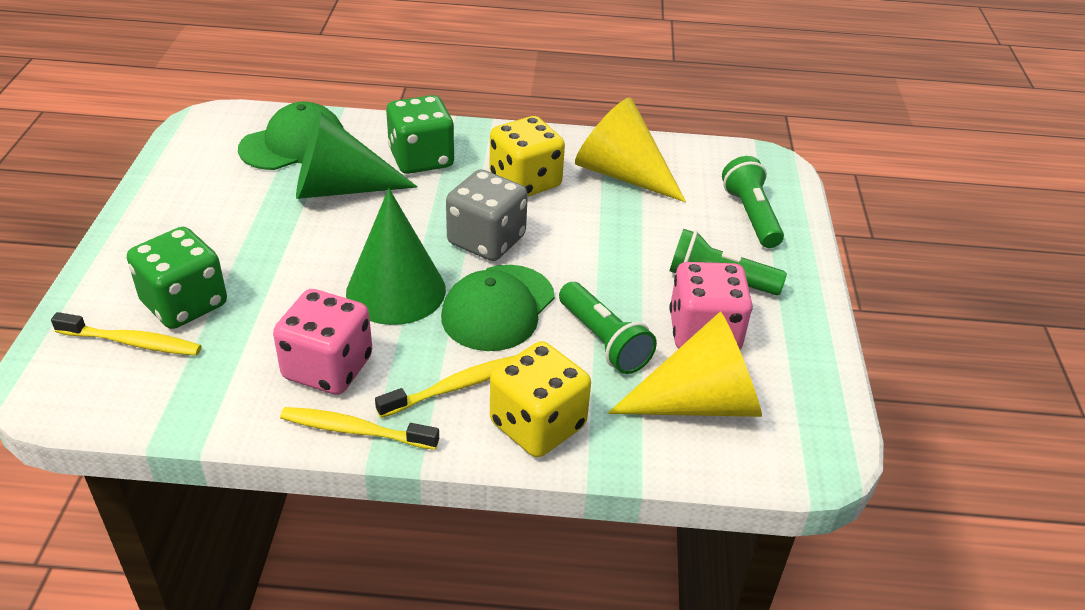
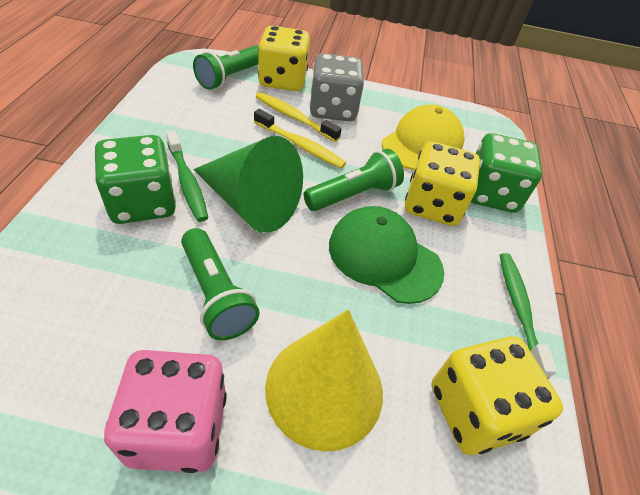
green cap: [238,101,344,170] [441,265,554,351] = 2 -> [329,206,444,304] = 1
green cone: [296,111,418,199] [346,188,446,325] = 2 -> [193,136,303,233] = 1
green toothbrush: none = 0 -> [166,130,208,222] [500,253,557,379] = 2
pink dice: [273,289,373,395] [669,262,753,350] = 2 -> [104,350,227,473] = 1
yellow cap: none = 0 -> [382,105,465,170] = 1
yellow cone: [575,97,686,202] [608,312,762,417] = 2 -> [265,309,383,452] = 1
yellow dice: [490,116,565,197] [490,341,591,457] = 2 -> [258,26,310,91] [405,142,480,226] [431,336,563,455] = 3
yellow toothbrush: [51,312,201,356] [280,407,439,450] [375,355,516,418] = 3 -> [254,109,346,169] [256,92,341,142] = 2

